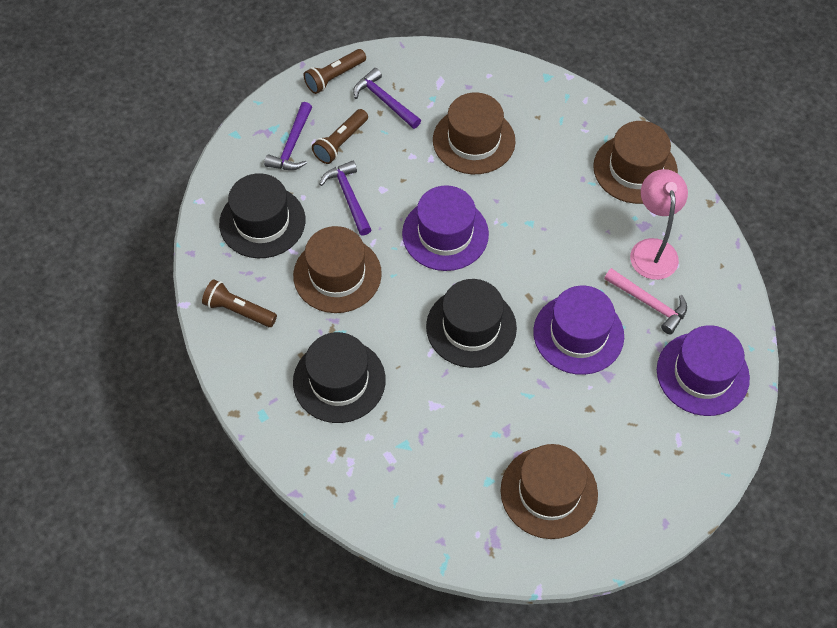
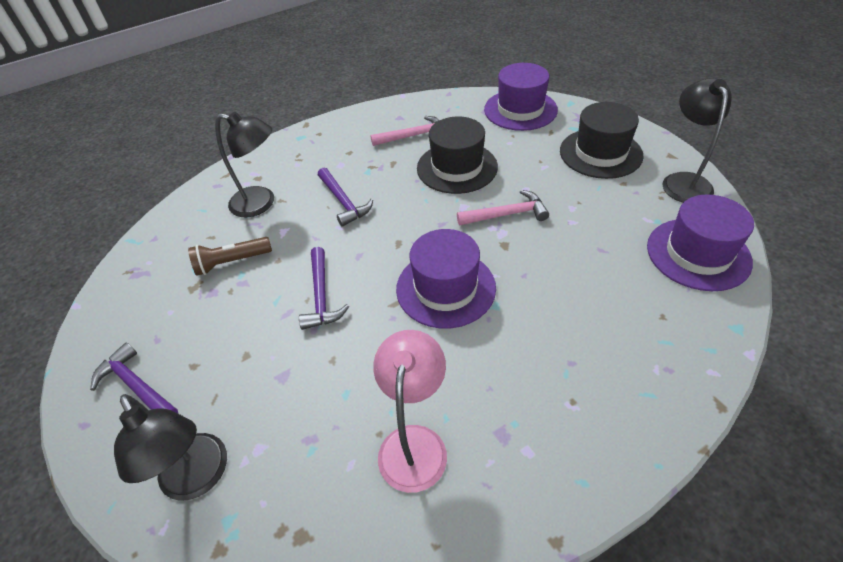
black hat: [219,173,305,258] [293,332,386,423] [426,279,517,368] = 3 -> [417,117,498,194] [560,102,644,179] = 2
black lamp: none = 0 -> [114,394,227,501] [215,112,274,217] [663,78,732,203] = 3
brown flashlight: [202,279,277,327] [304,49,366,94] [312,109,368,164] = 3 -> [188,237,272,276] = 1
brown hat: [293,226,382,313] [433,92,516,174] [501,444,598,539] [593,121,678,204] = 4 -> none = 0
pink hammer: [604,268,687,334] = 1 -> [370,116,440,146] [457,190,549,225] = 2

